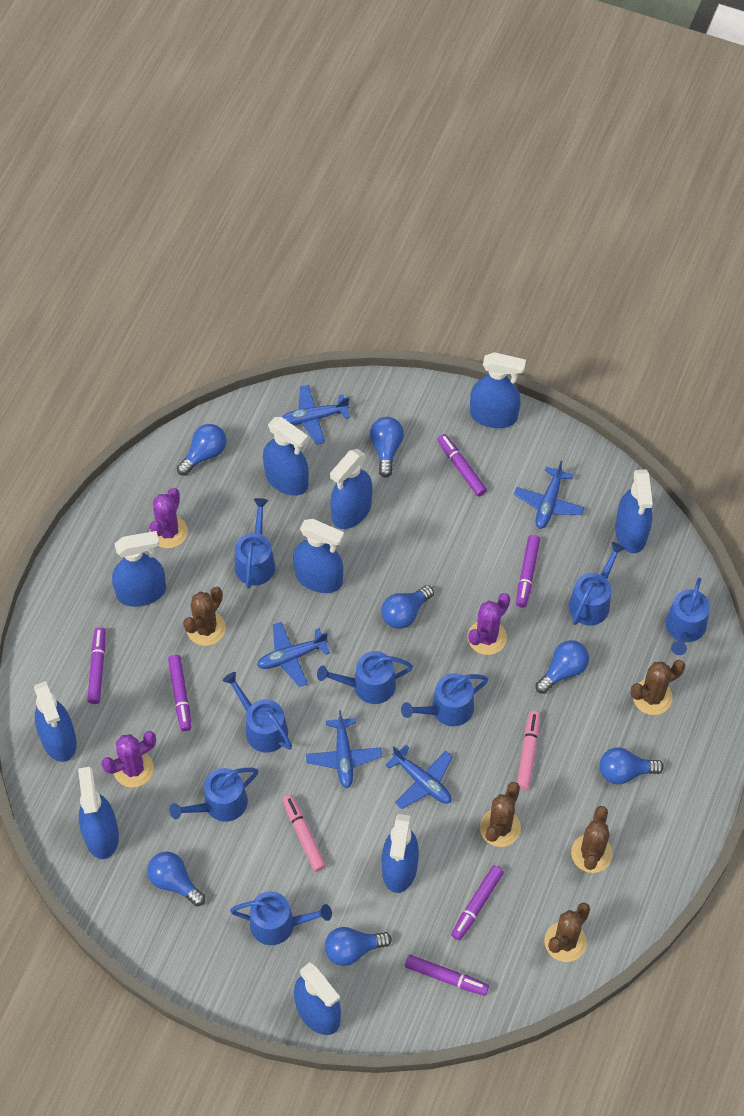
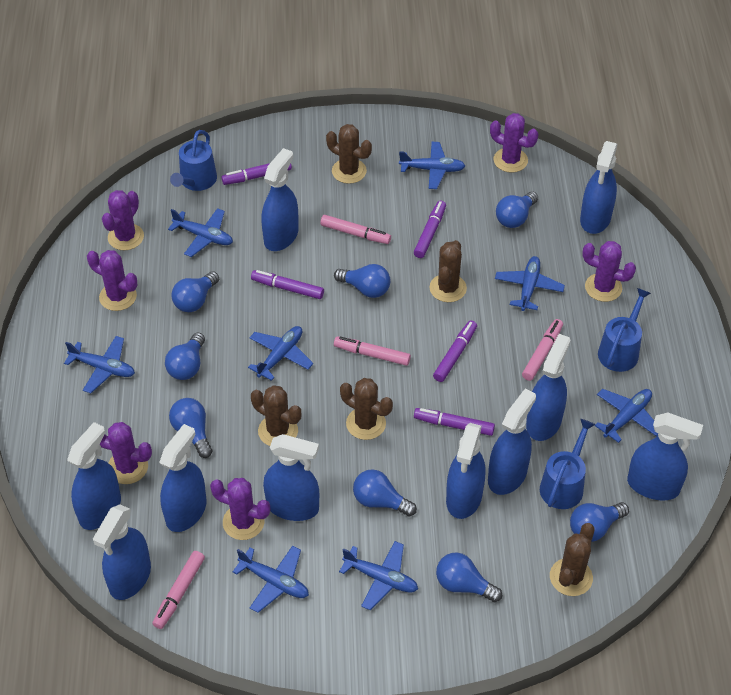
blue light bulb: [147,852,205,906] [177,424,227,476] [325,927,392,966] [370,417,404,478] [381,585,434,629] [535,640,589,694] [599,747,664,784] = 7 -> [165,332,205,380] [169,398,213,458] [171,271,219,312] [334,264,390,298] [353,469,417,517] [436,552,502,602] [496,191,538,228] [570,502,629,542] = 8
blue plane: [257,622,330,687] [282,385,350,445] [306,710,382,788] [385,745,453,809] [514,461,584,529] = 5 -> [64,336,135,393] [168,208,233,257] [233,545,309,613] [248,326,313,381] [339,541,418,610] [399,142,465,189] [495,256,565,311] [595,389,658,443] = 8
blue watering can: [170,768,258,822] [223,672,292,753] [230,891,332,945] [235,498,275,589] [317,651,413,704] [401,673,488,726] [569,542,625,626] [666,578,710,655] = 8 -> [170,130,217,191] [540,419,595,509] [598,288,651,372] = 3
pink marker: [282,795,326,872] [517,711,540,789] = 2 -> [152,551,205,629] [320,215,391,244] [334,336,411,366] [522,319,563,381] = 4
purple cactus: [101,731,156,787] [149,488,188,548] [468,593,510,655] = 3 -> [87,250,138,311] [99,422,152,484] [102,190,144,250] [210,478,270,540] [490,113,539,173] [582,241,636,302] = 6
purple marker: [87,627,106,704] [168,655,191,731] [405,955,489,996] [437,434,487,497] [451,865,504,941] [516,535,540,608] = 6 -> [221,163,292,185] [251,270,324,299] [414,200,446,258] [414,408,495,436] [433,320,477,382] = 5

